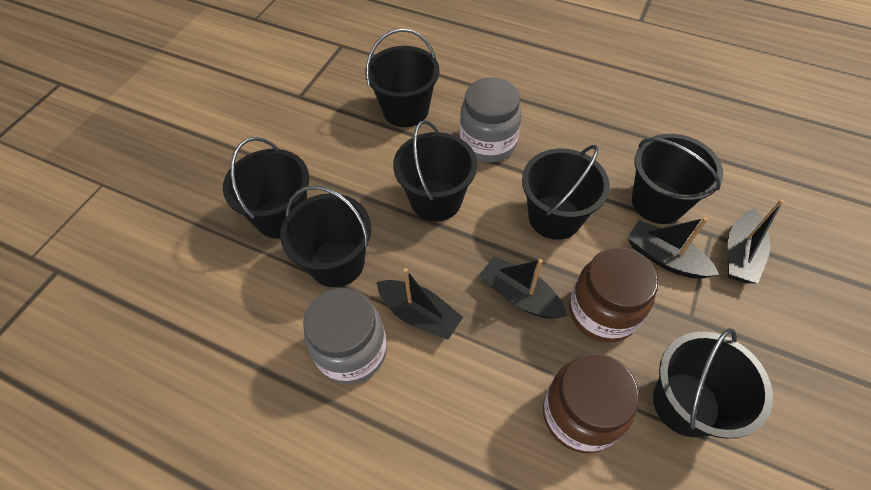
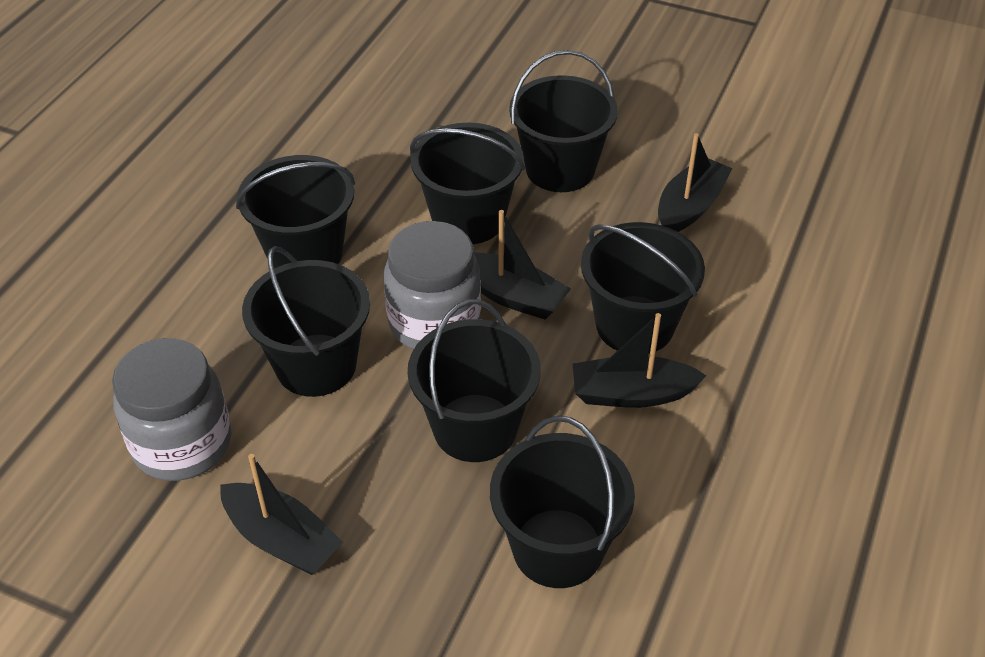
brown jar: [543,354,640,453] [569,247,659,343] = 2 -> none = 0

